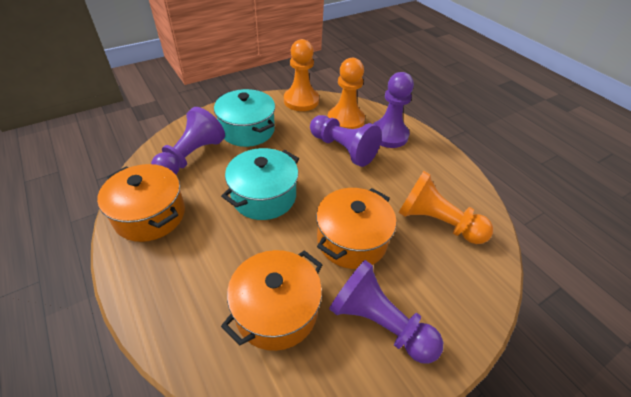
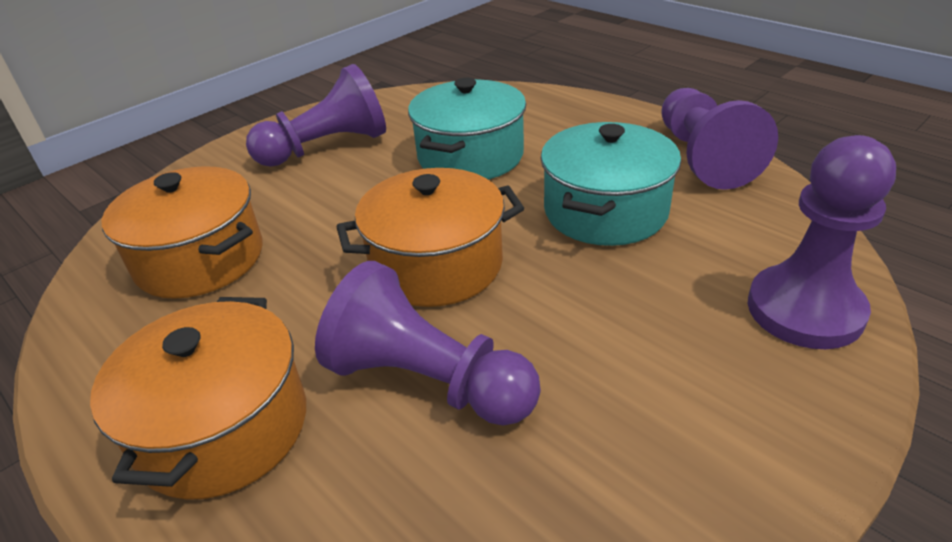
orange pawn: [284,39,319,111] [328,58,365,129] [398,171,493,244] = 3 -> none = 0

